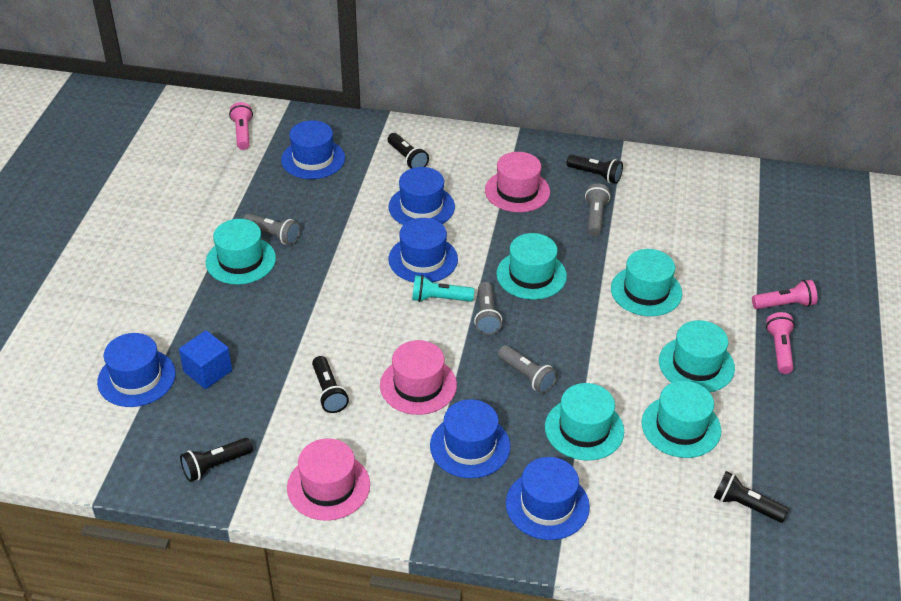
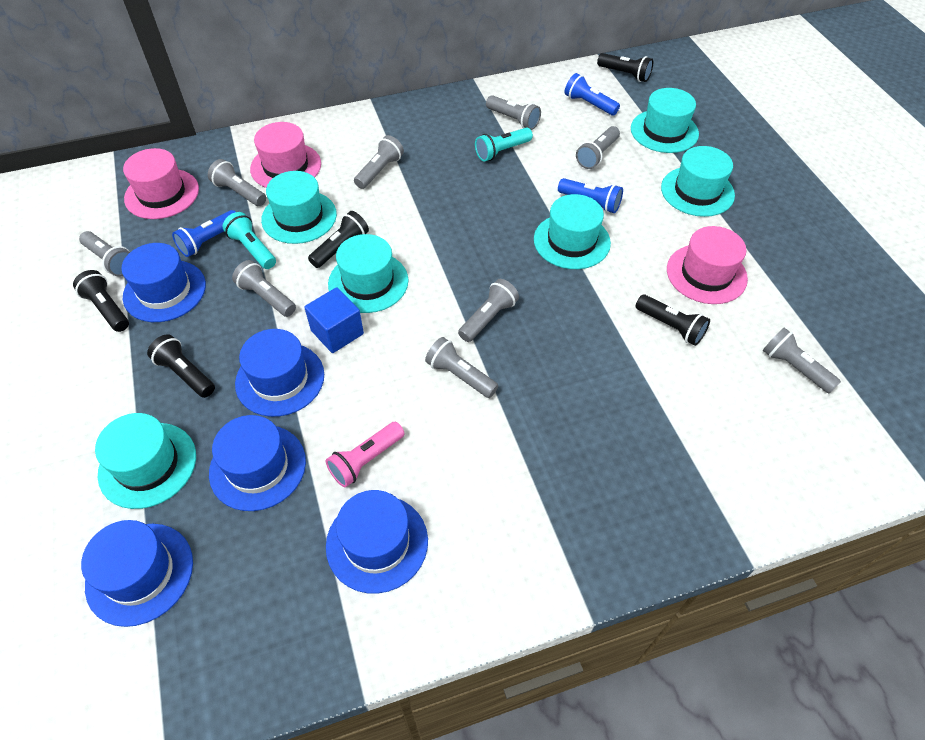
blue flashlight: none = 0 -> [172,210,235,257] [558,178,623,213] [565,73,620,116] = 3
blue hat: [97,333,176,407] [281,120,345,179] [388,218,458,282] [389,167,455,225] [430,399,510,478] [506,457,590,540] = 6 -> [81,520,193,627] [121,243,206,322] [209,415,306,511] [235,329,324,417] [326,490,428,594] = 5
grey flashlight: [243,213,300,245] [474,282,502,335] [498,345,557,394] [585,183,610,236] = 4 -> [79,231,130,277] [208,159,266,206] [232,260,296,317] [354,135,404,189] [425,337,498,398] [458,279,519,342] [486,95,541,130] [576,126,620,169] [763,327,841,393] = 9
pink flashlight: [229,102,253,150] [752,280,817,309] [766,312,795,374] = 3 -> [326,422,404,487] = 1
turquoise flashlight: [412,275,474,302] = 1 -> [223,212,276,269] [475,128,533,161] = 2

